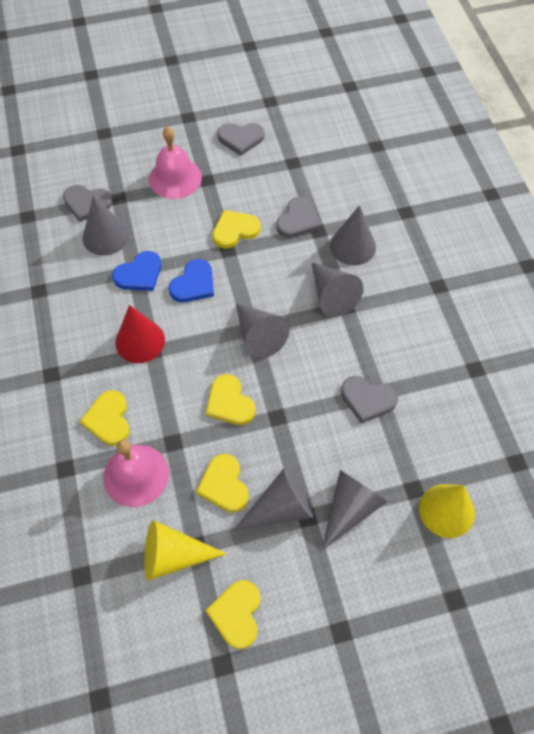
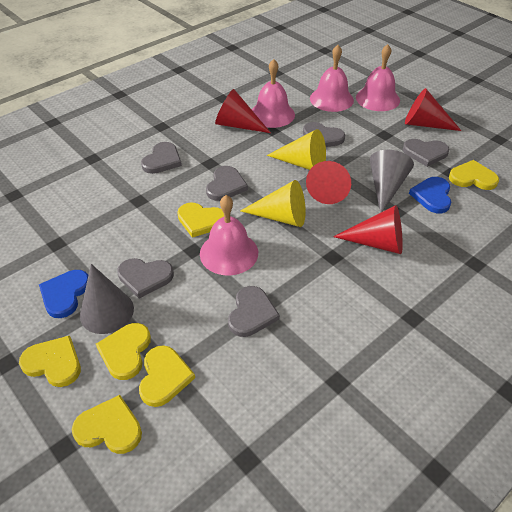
grey cone: [83,195,129,256] [234,468,313,530] [236,303,290,359] [311,262,364,317] [322,470,388,550] [330,205,376,266] = 6 -> [80,264,134,334] [370,150,414,213] = 2
grey heart: [63,185,113,222] [217,123,264,156] [276,197,320,238] [341,376,398,423] = 4 -> [117,258,174,299] [141,142,182,174] [206,166,248,201] [228,286,280,337] [303,122,345,147] [403,139,449,167] = 6
pink bell: [103,440,169,507] [149,126,202,199] = 2 -> [200,195,258,275] [252,59,295,128] [310,45,354,112] [356,44,400,111] = 4
red cone: [115,305,165,363] = 1 -> [215,89,271,133] [306,161,351,204] [333,205,403,254] [405,88,461,131] = 4
yellow heart: [80,390,130,446] [196,454,249,513] [205,580,260,649] [206,374,255,425] [212,210,261,249] = 5 -> [19,335,81,387] [72,395,142,454] [96,323,151,380] [139,345,195,407] [177,202,224,238] [449,160,499,190] = 6

